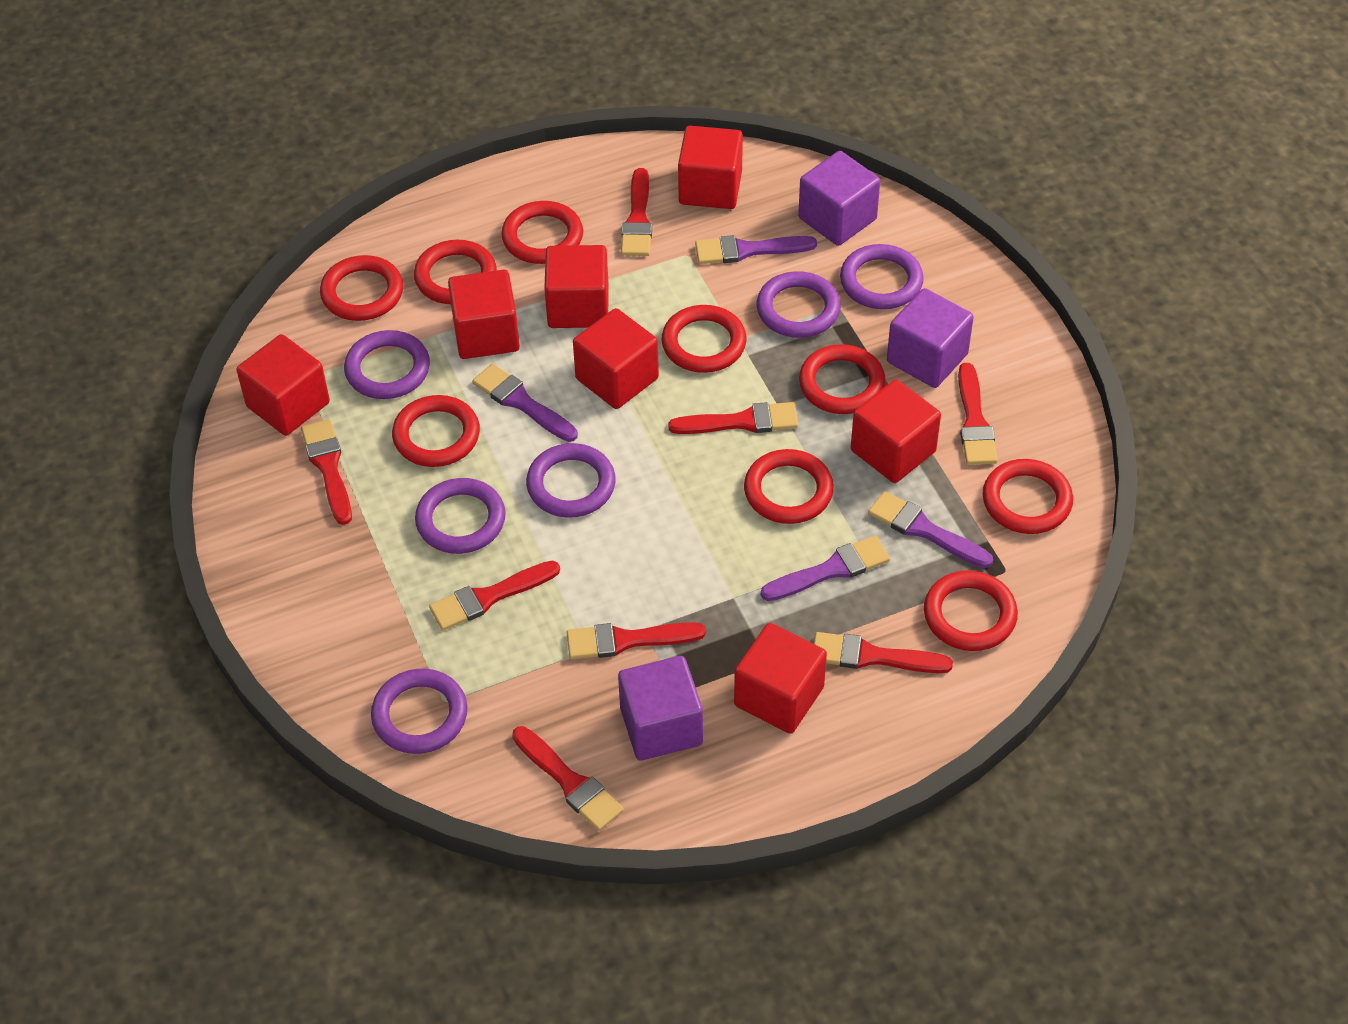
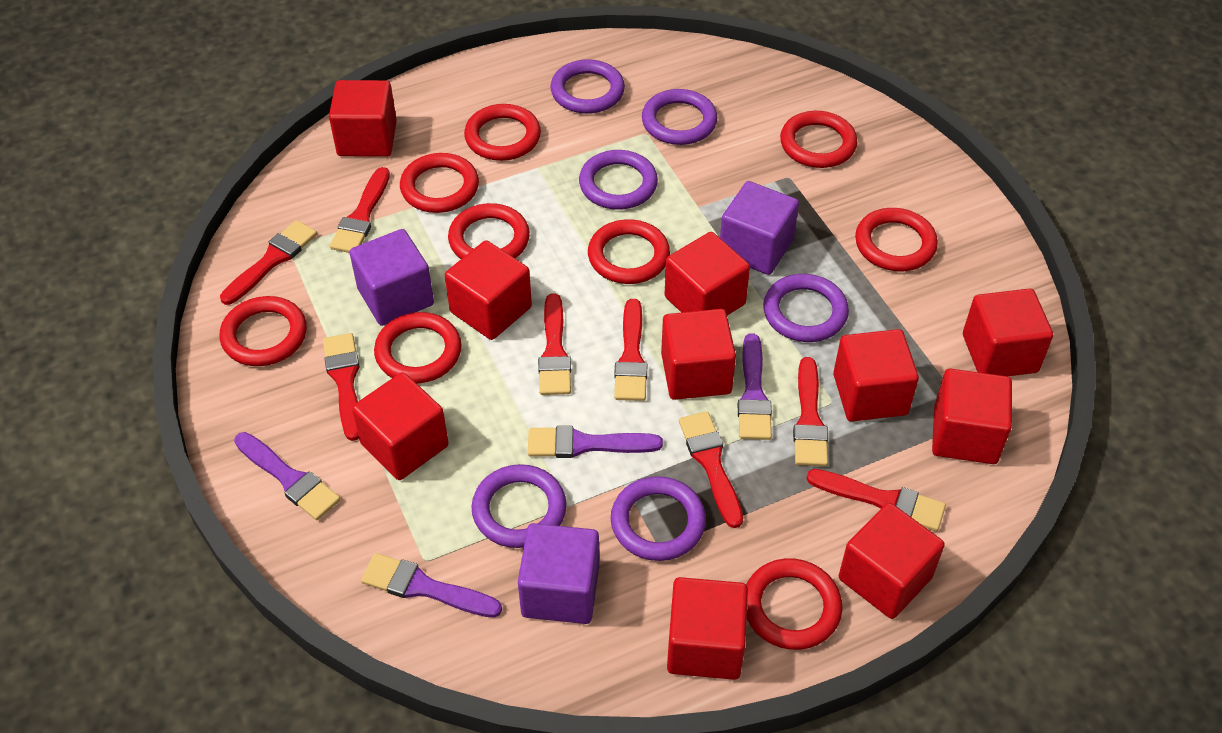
red cube: [236,334,330,436] [448,270,520,359] [544,245,609,328] [573,308,659,409] [678,126,743,209] [734,623,827,734] [851,380,941,483] = 7 -> [329,80,397,157] [352,372,449,480] [445,240,532,340] [661,309,736,400] [664,232,750,316] [667,577,748,680] [833,329,919,422] [839,503,945,619] [932,368,1012,464] [963,288,1053,376] = 10

